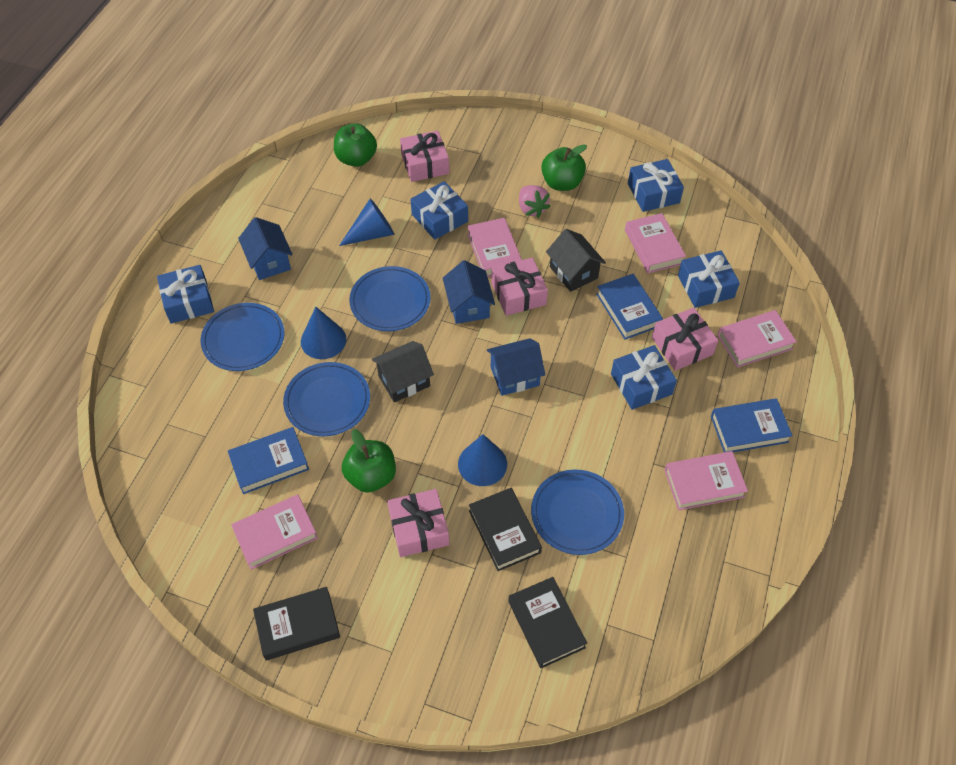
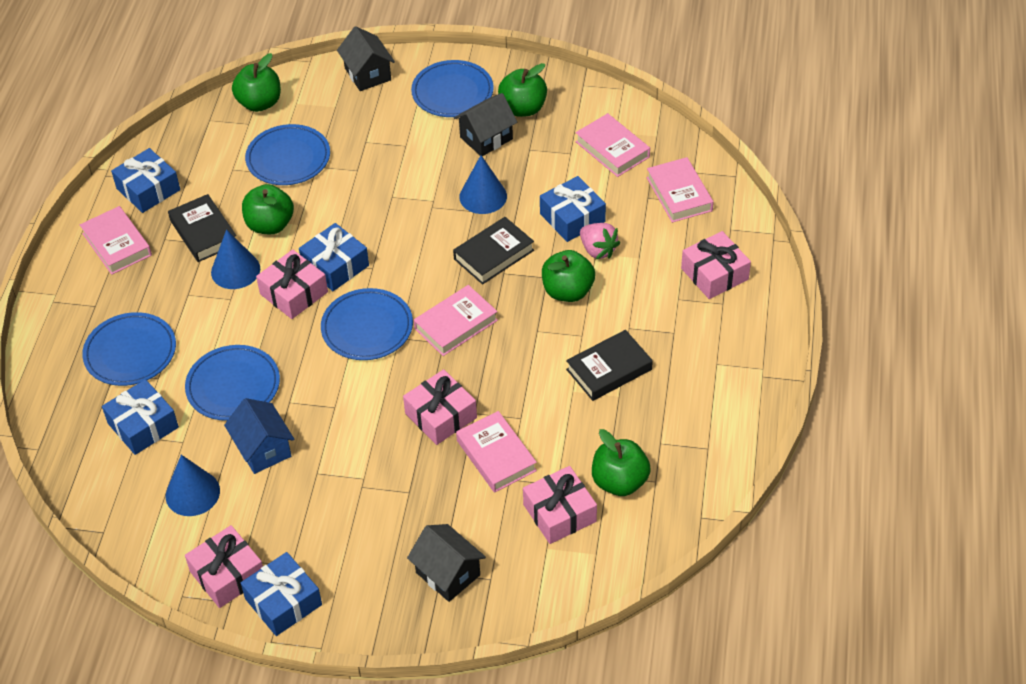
black house: [372,341,434,402] [546,229,606,292] = 2 -> [337,26,395,91] [407,524,486,602] [454,93,517,156] = 3
blue book: [228,427,309,494] [596,274,663,340] [711,398,792,452] = 3 -> none = 0
blue house: [238,217,293,280] [443,260,495,324] [487,338,545,396] = 3 -> [224,398,294,474] = 1
blue plate: [201,303,284,371] [283,362,370,436] [349,266,431,331] [531,470,624,555] = 4 -> [82,312,176,386] [185,345,280,421] [245,124,330,185] [321,288,413,360] [411,60,494,117] = 5
green apple: [334,123,377,167] [342,429,396,493] [541,144,587,191] = 3 -> [232,53,281,112] [242,184,294,234] [498,63,547,117] [542,250,595,302] [592,429,651,496] = 5
pink gift: [387,489,449,557] [400,131,449,182] [492,257,548,316] [652,307,718,371] = 4 -> [185,525,263,608] [256,250,328,319] [403,369,477,445] [523,466,597,544] [681,231,751,299] = 5

